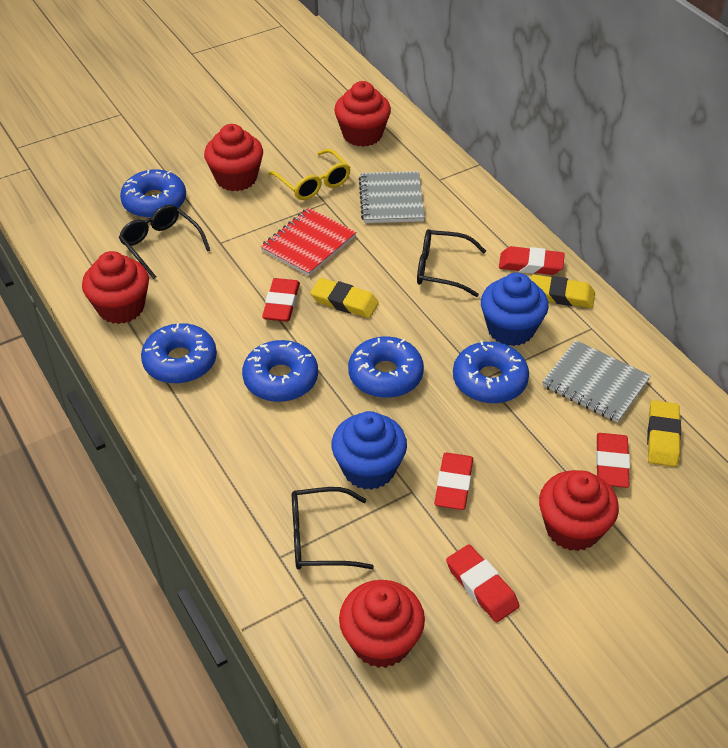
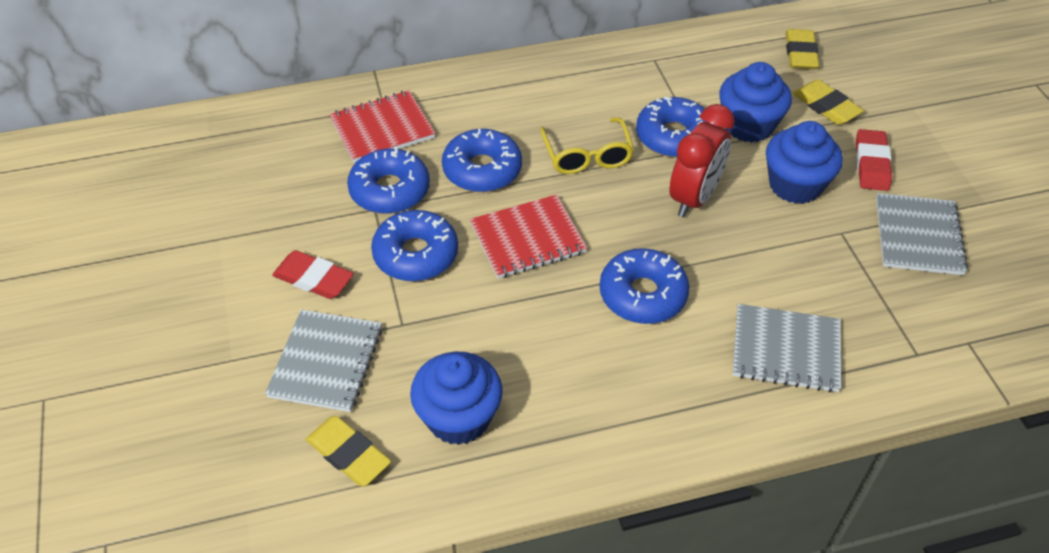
black glasses: [119,205,210,279] [292,487,374,570] [417,229,486,297] = 3 -> none = 0
blue cupcake: [331,411,407,490] [481,272,549,346] = 2 -> [410,352,503,445] [719,62,792,143] [766,121,843,204] = 3
grey notebook: [359,171,425,223] [542,340,651,423] = 2 -> [265,310,382,412] [733,304,841,393] [876,193,968,275] = 3
red clock: none = 0 -> [669,104,735,217] = 1
red cupcake: [82,251,149,324] [204,124,263,191] [334,81,391,147] [339,580,425,668] [539,470,619,551] = 5 -> none = 0
red eraser: [262,278,300,322] [434,453,473,510] [446,545,519,622] [499,246,565,275] [596,433,630,488] = 5 -> [272,250,354,299] [856,129,892,191] = 2
red notebook: [260,208,357,276] = 1 -> [329,90,435,163] [470,194,587,279] = 2

